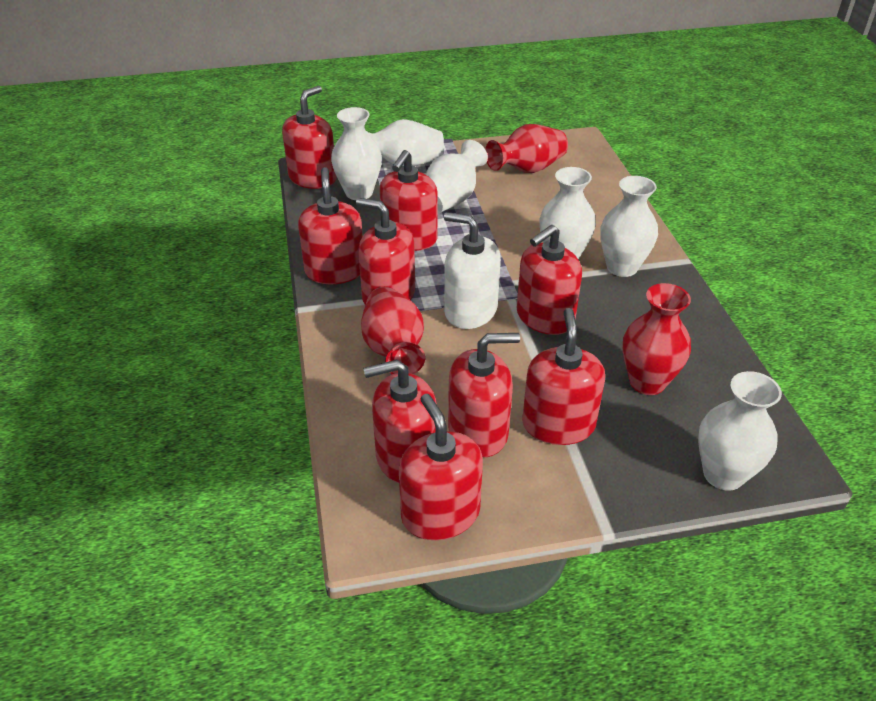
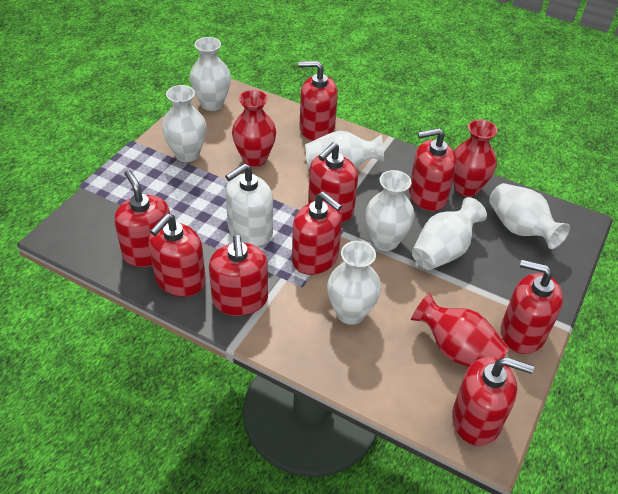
white vase: [331,107,382,200] [366,119,444,166] [426,140,488,214] [539,167,596,260] [600,176,658,277] [698,371,782,491] = 6 -> [162,85,207,162] [190,37,231,111] [305,131,384,169] [327,241,381,325] [365,170,415,251] [412,197,487,270] [489,183,570,249] = 7

